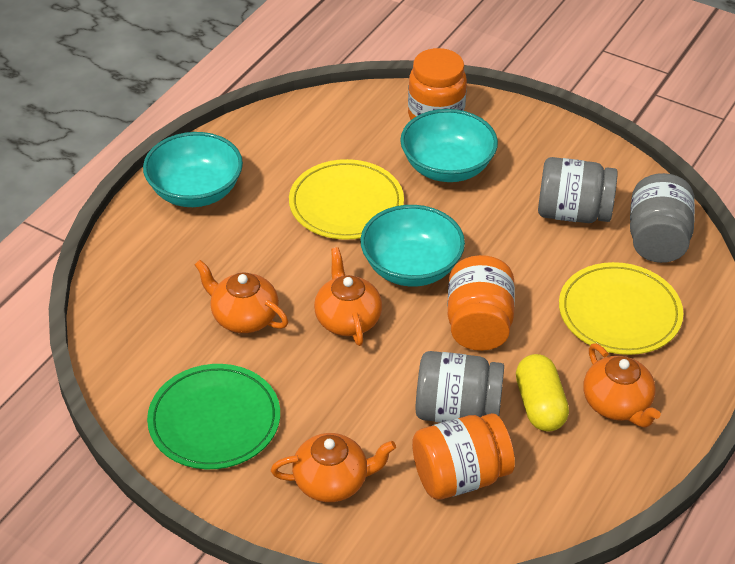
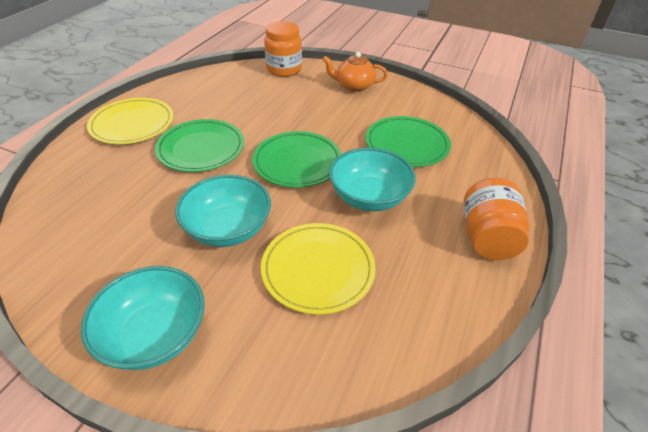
green plate: [147,364,280,469] = 1 -> [155,119,244,172] [252,131,341,188] [366,116,451,167] = 3
grey jar: [415,351,504,423] [538,157,618,223] [630,173,695,263] = 3 -> none = 0
orange jar: [408,48,467,120] [412,413,515,500] [447,255,515,351] = 3 -> [264,21,302,77] [464,178,529,260] = 2
orange teapot: [195,260,288,333] [271,433,396,502] [314,247,382,346] [583,343,661,428] = 4 -> [322,52,388,92] = 1
yellow capsule: [516,354,569,431] = 1 -> none = 0

